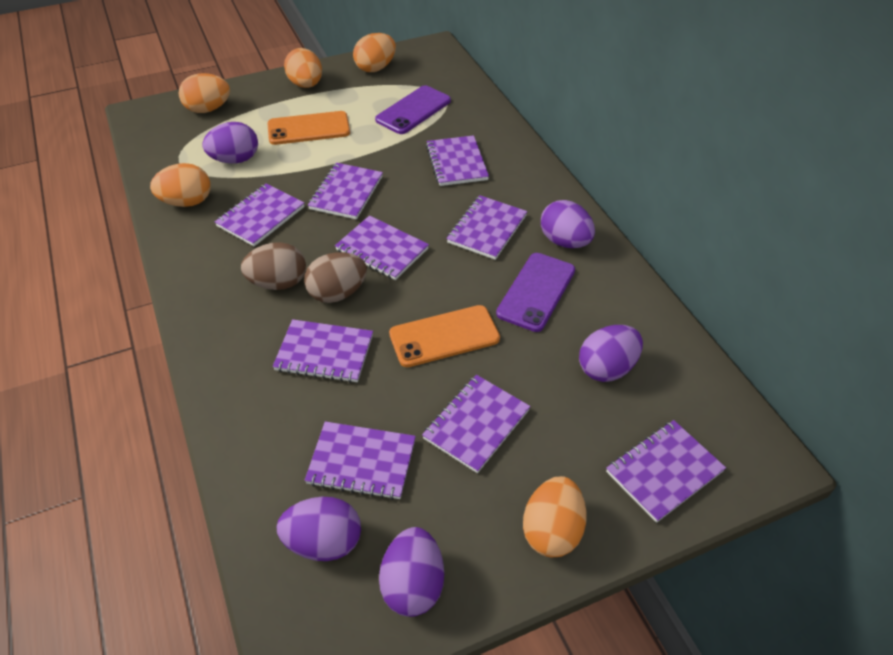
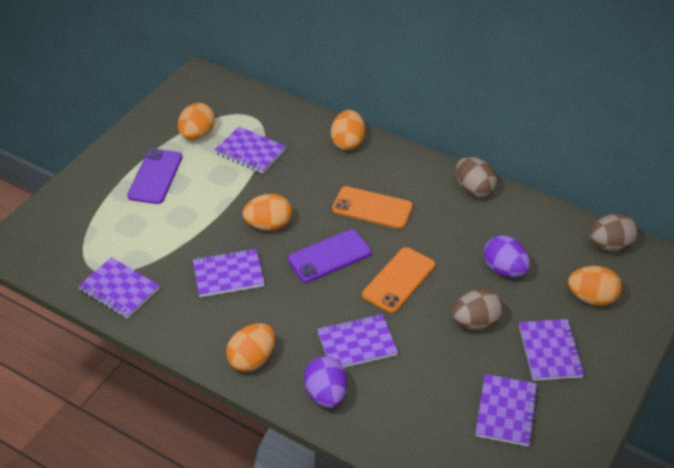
brown egg: [241,242,306,290] [304,252,367,303] = 2 -> [452,289,504,330] [456,157,497,198] [590,213,638,251] = 3
purple egg: [202,122,258,164] [276,497,361,561] [379,527,444,617] [541,200,595,248] [579,325,643,382] = 5 -> [304,356,348,408] [484,235,530,277] = 2
purple notebook: [215,183,304,246] [273,319,373,383] [305,421,416,500] [308,163,383,219] [335,215,429,280] [422,375,530,473] [426,135,489,186] [446,195,527,260] [606,420,726,523] = 9 -> [78,257,160,318] [193,248,265,297] [215,127,286,174] [317,314,398,368] [475,374,538,446] [519,319,585,381] = 6

